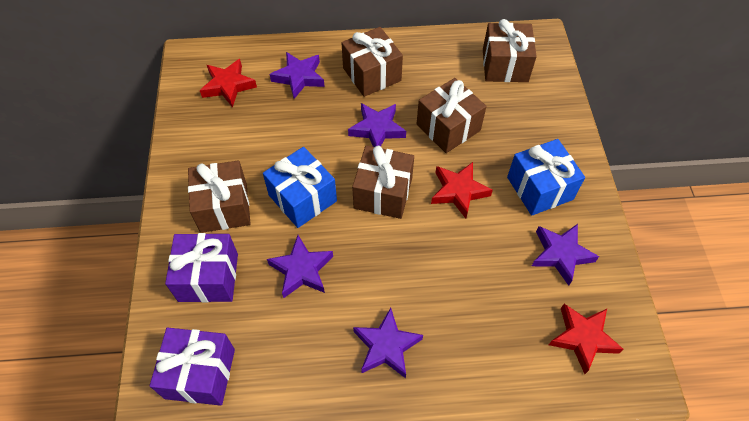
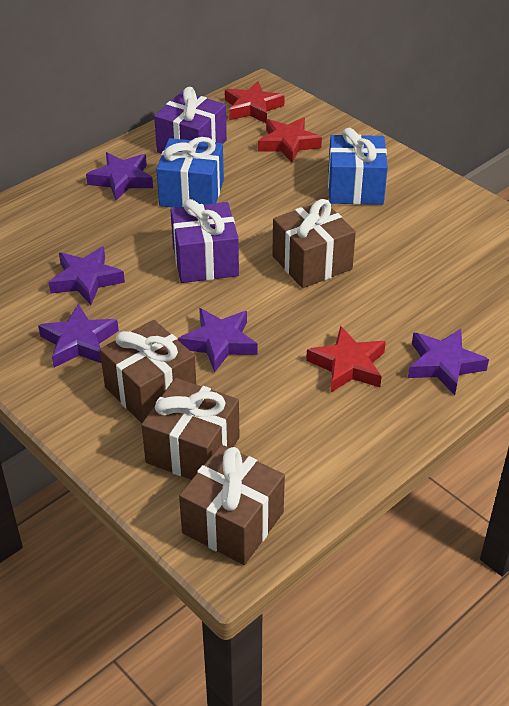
brown gift: [188,160,251,233] [342,27,403,97] [352,145,414,219] [417,78,487,153] [483,19,537,82] = 5 -> [100,320,196,423] [141,378,240,480] [179,445,285,565] [272,199,356,288] = 4

